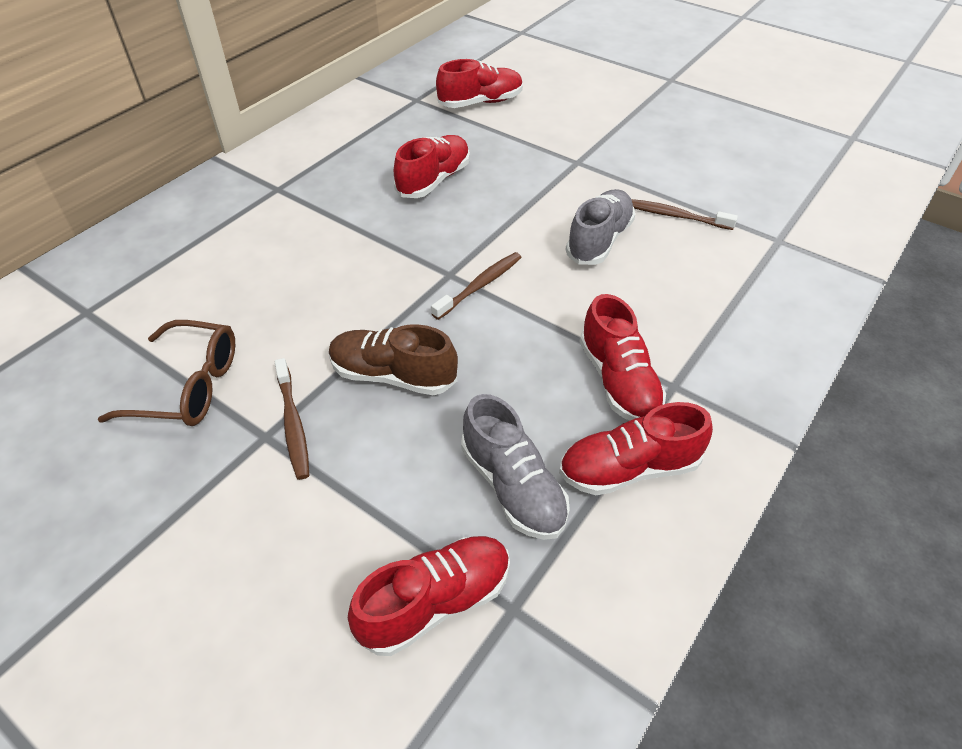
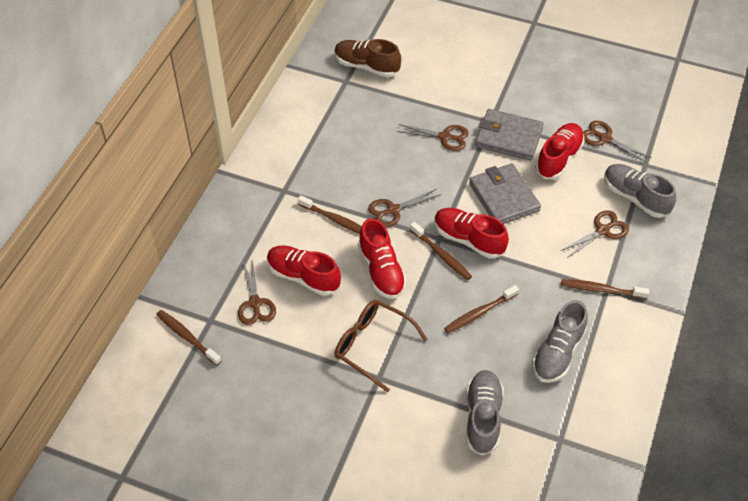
brown scissors: none = 0 -> [238,259,276,325] [368,189,440,227] [396,124,469,151] [561,210,629,258] [583,121,651,163] = 5
brown toothbrush: [275,358,309,480] [431,252,522,320] [631,199,738,230] = 3 -> [156,310,221,366] [298,195,362,234] [410,222,472,280] [444,285,519,333] [561,279,649,299] = 5
grey shoe: [461,394,570,540] [566,189,635,265] = 2 -> [466,370,504,456] [532,300,588,383] [604,164,676,218] = 3
grey wallet: none = 0 -> [469,163,541,224] [475,109,544,161] = 2
red shoe: [348,536,510,656] [394,135,470,198] [436,59,523,108] [559,402,713,495] [579,294,666,421] = 5 -> [267,246,341,296] [358,218,407,299] [434,208,509,259] [535,123,585,179] = 4

